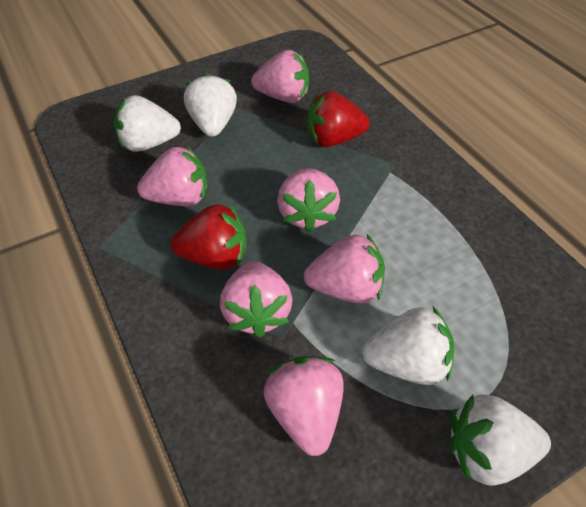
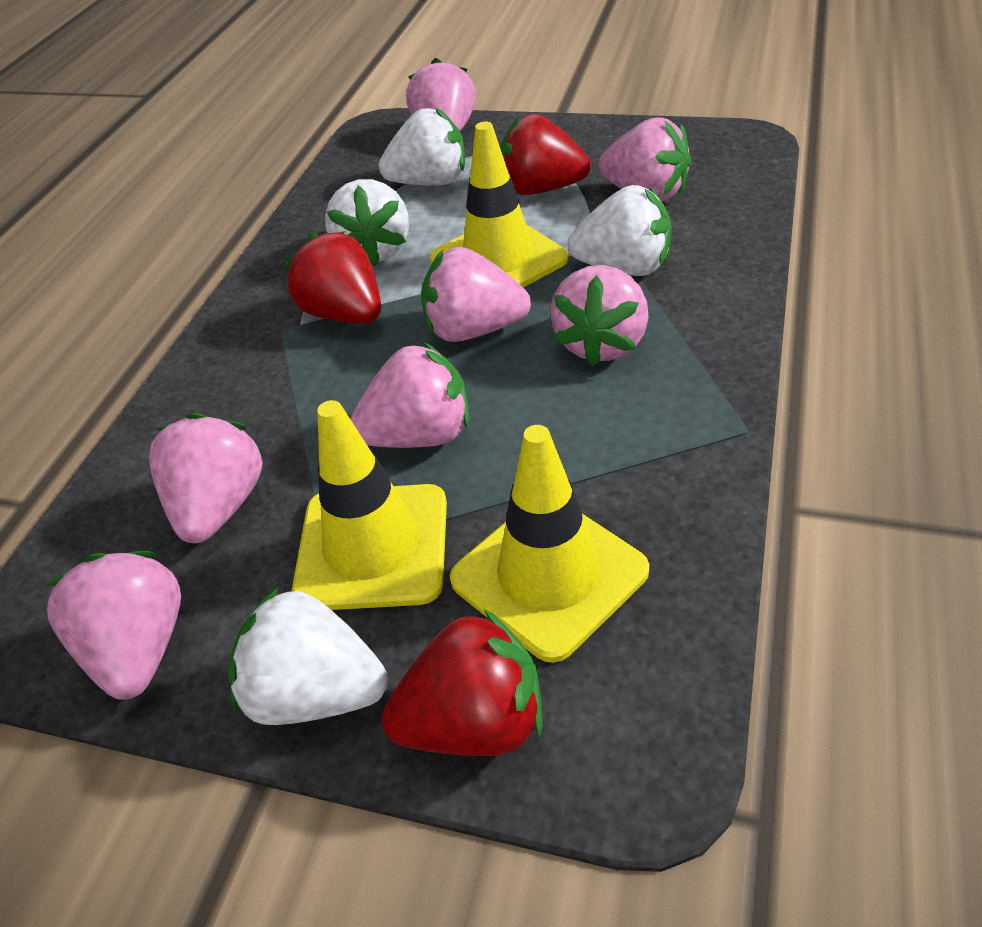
pink strawberry: [137,145,207,206] [220,261,292,337] [251,50,309,103] [263,356,344,456] [277,168,340,233] [304,234,385,304] = 6 -> [47,551,181,700] [149,413,263,543] [351,342,470,448] [406,58,476,131] [421,247,531,342] [550,265,649,367] [598,117,691,202] = 7
red strawberry: [170,203,247,270] [307,91,370,147] = 2 -> [284,231,381,324] [381,609,542,756] [500,114,591,195] = 3
yellow traffic cone: none = 0 -> [292,400,447,610] [430,122,568,288] [450,425,649,663] = 3

